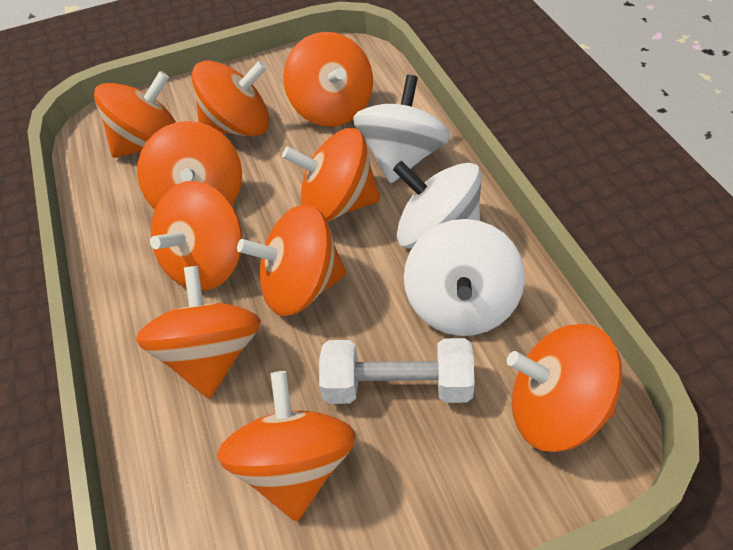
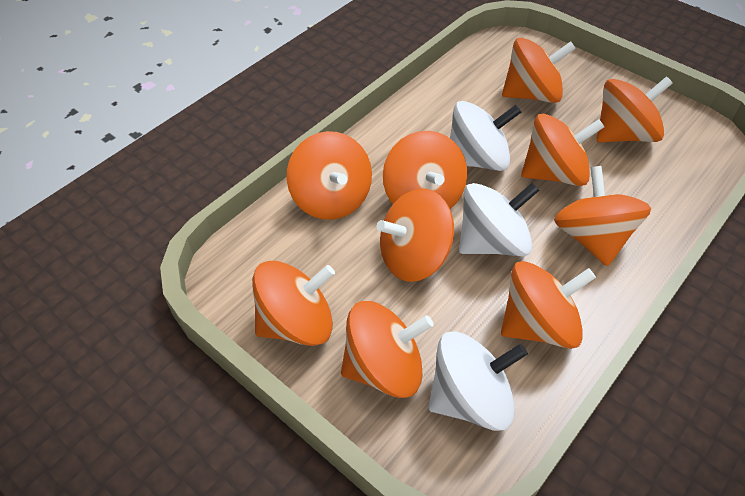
white dumbbell: [319,338,474,404] = 1 -> none = 0

